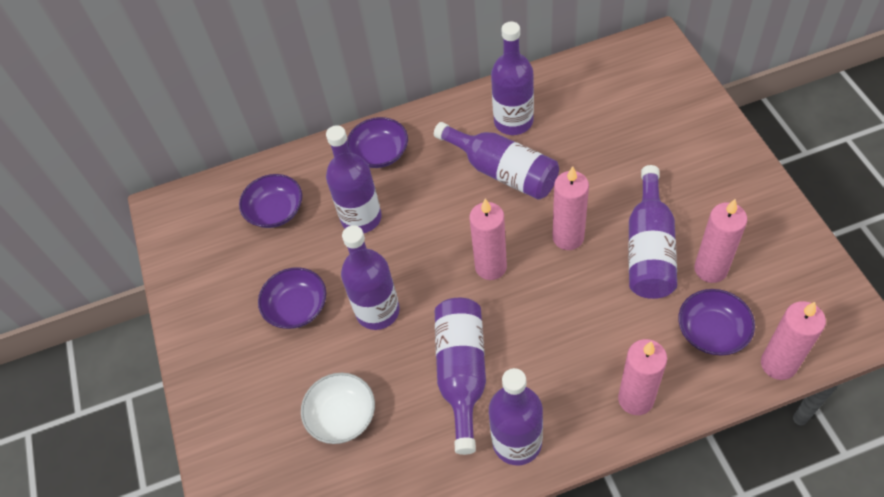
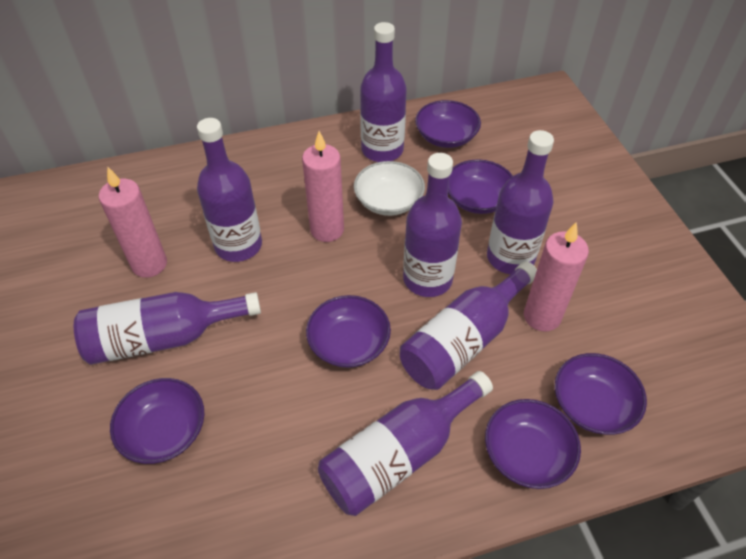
pink candle: [469,198,507,280] [553,166,589,250] [618,339,667,415] [694,199,747,283] [761,301,826,380] = 5 -> [99,167,167,278] [302,131,344,242] [524,222,589,332] = 3
purple bowl: [239,174,302,228] [258,267,326,329] [347,117,408,168] [678,289,755,356] = 4 -> [110,378,205,464] [306,295,391,368] [415,100,481,148] [448,159,513,214] [485,399,581,489] [555,353,647,435] = 6

